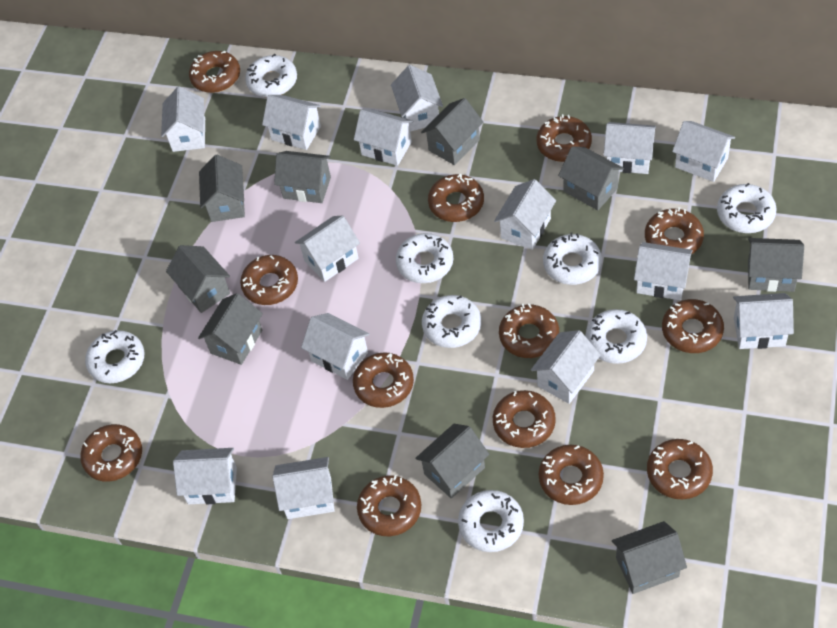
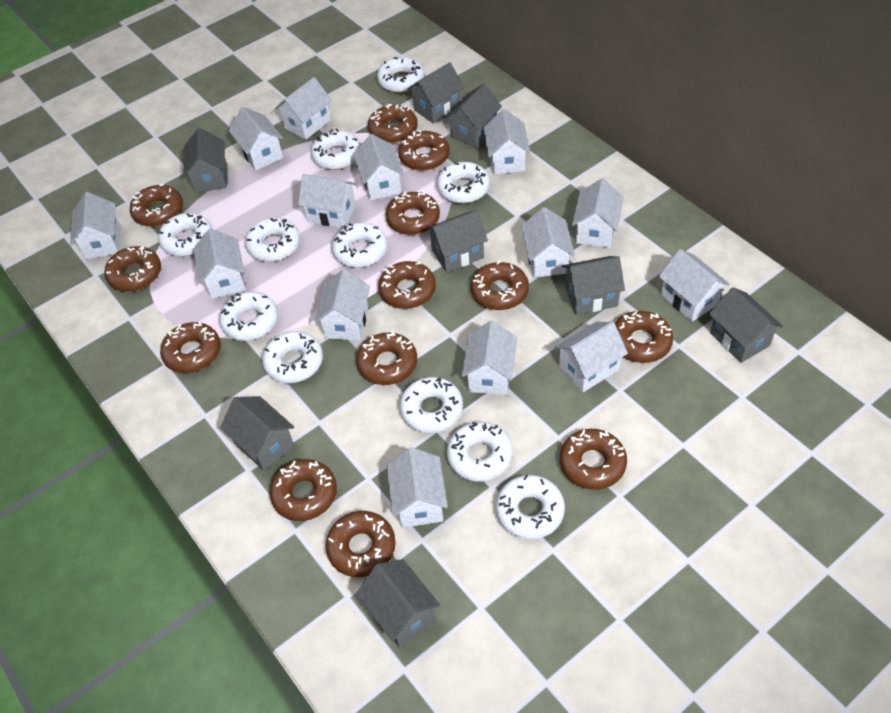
grey house: [166,245,230,313] [198,293,263,365] [199,155,245,222] [274,151,331,203] [415,424,489,499] [421,98,484,165] [558,146,624,210] [612,521,687,594] [748,238,804,292] = 9 -> [183,128,227,193] [220,396,294,471] [356,559,440,648] [407,62,464,124] [425,210,488,273] [445,83,502,148] [562,256,625,315] [709,287,783,363] = 8
white donut: [85,330,145,383] [245,54,297,97] [396,233,453,283] [422,295,481,348] [458,490,524,552] [543,233,602,285] [586,309,647,364] [717,183,777,233] = 8 -> [158,213,212,256] [219,292,278,341] [245,218,300,262] [262,331,323,383] [311,129,361,170] [332,223,387,268] [377,57,425,93] [400,377,463,433] [437,162,490,203] [447,422,513,482] [496,475,565,539] = 11

